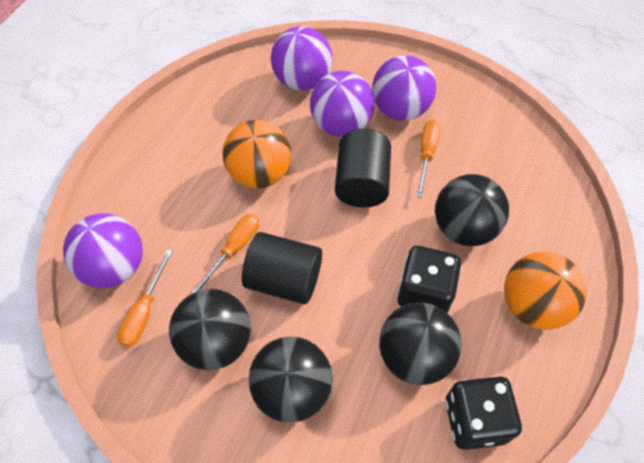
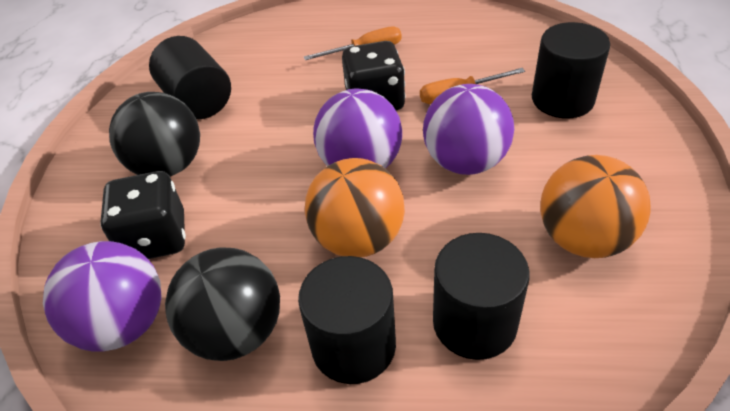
black ball: [169,289,251,370] [249,336,333,423] [379,302,462,385] [435,174,509,246] = 4 -> [109,92,200,176] [165,247,280,361] = 2
black cylinder: [242,232,322,304] [335,129,391,207] = 2 -> [149,36,231,119] [298,256,396,384] [433,233,530,360] [532,22,610,118] = 4
orange screwdriver: [117,250,173,347] [191,214,259,294] [416,120,440,198] = 3 -> [304,27,402,60] [420,68,525,104] = 2
purple ball: [63,213,143,288] [271,26,332,91] [310,71,375,137] [372,55,436,121] = 4 -> [43,241,162,351] [313,89,402,168] [423,84,514,175] = 3

